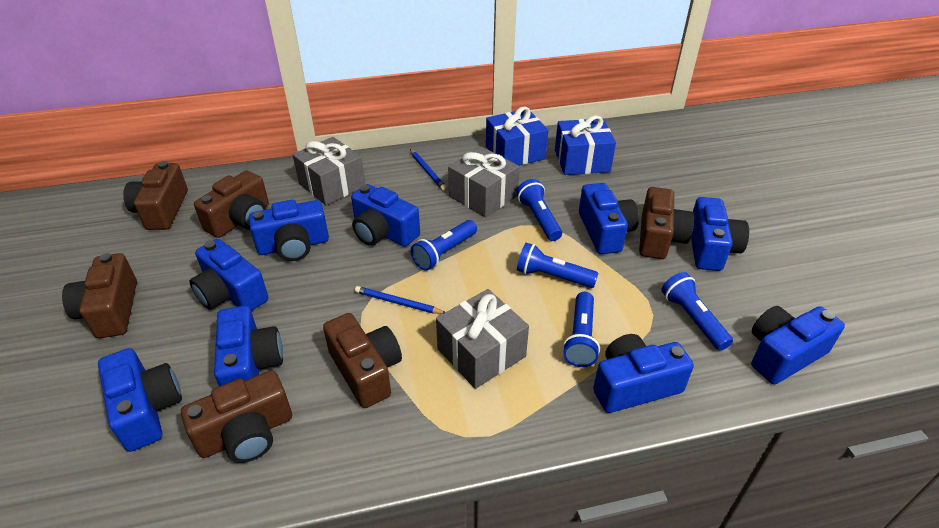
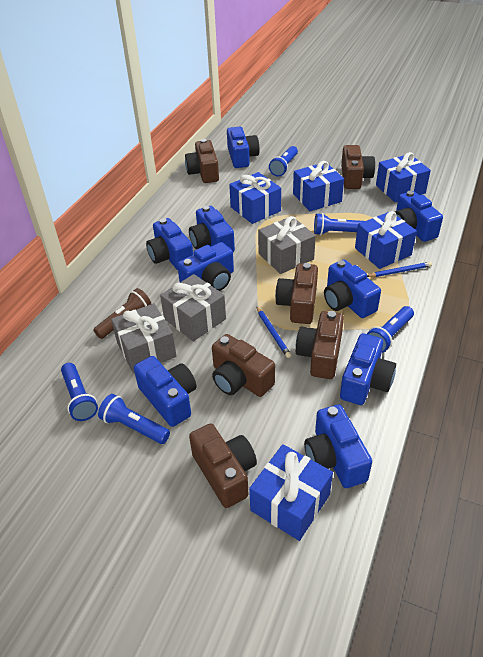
blue gift: [486,107,548,166] [555,116,616,175] = 2 -> [229,172,281,224] [249,444,333,541] [293,161,344,211] [355,211,417,269] [376,152,431,202] = 5
brown flashlight: none = 0 -> [93,288,151,339] = 1

